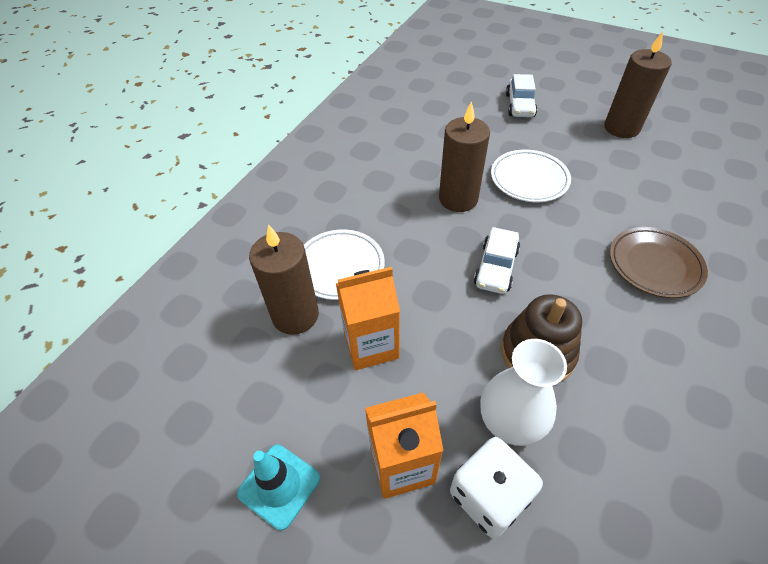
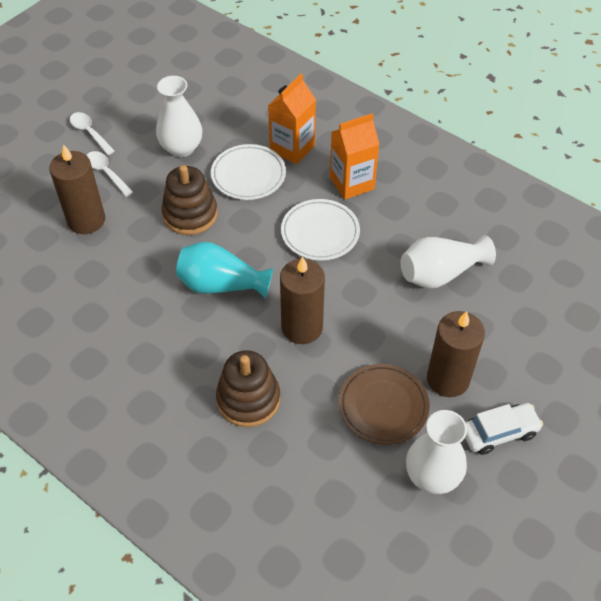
brown stacking toy: [501,294,582,383] = 1 -> [161,165,218,235] [216,350,280,427] = 2
turquoise traffic cone: [237,445,320,530] = 1 -> none = 0
turquoise vase: none = 0 -> [176,242,273,299] = 1
white car: [474,227,520,294] [506,74,537,117] = 2 -> [465,403,543,455] = 1
white dice: [450,437,543,538] = 1 -> none = 0
white spoon: none = 0 -> [70,112,115,155] [86,151,133,197] = 2
white vase: [480,339,567,446] = 1 -> [156,76,202,157] [401,235,496,288] [406,410,467,494] = 3

